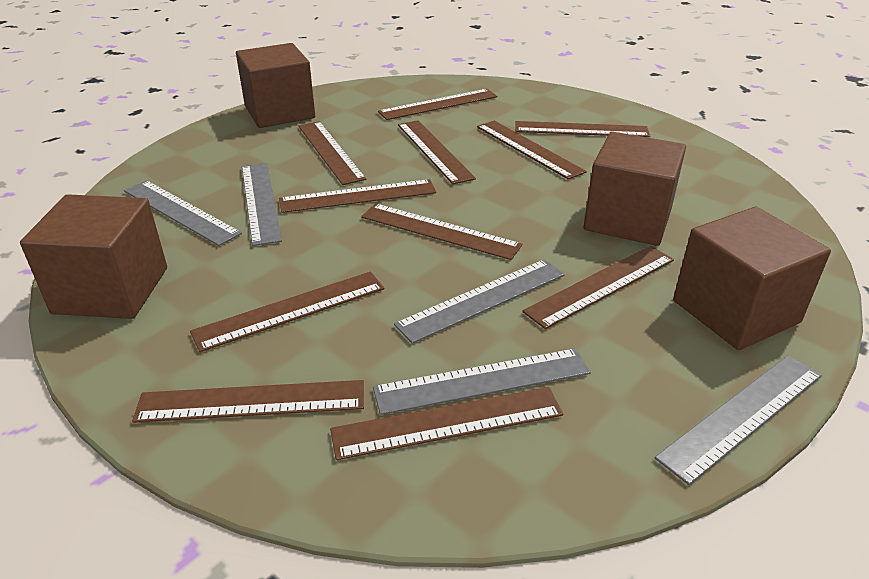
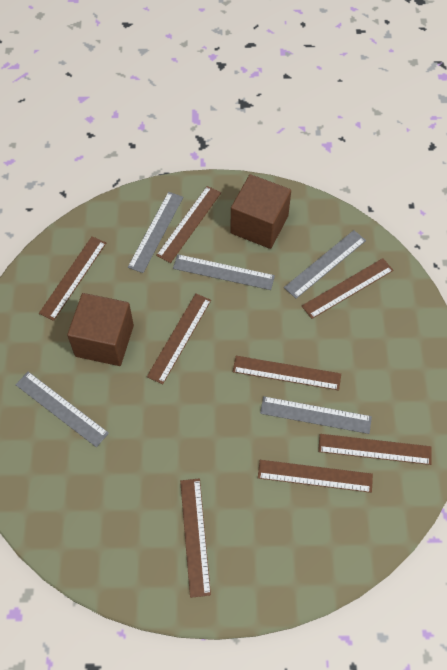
brown cube: [20,194,167,319] [236,43,315,128] [584,131,686,246] [673,207,831,350] = 4 -> [67,293,134,366] [230,174,291,249] = 2
brown ruler: [132,380,364,423] [190,272,384,352] [279,179,436,213] [298,121,367,185] [330,387,563,460] [361,204,522,260] [378,89,497,120] [398,120,476,184] [477,121,587,180] [515,121,651,137] [522,246,674,329] = 11 -> [39,236,106,321] [147,293,211,384] [156,186,221,263] [180,478,211,598] [233,356,341,390] [258,460,373,493] [302,258,393,319] [318,434,432,465] = 8

